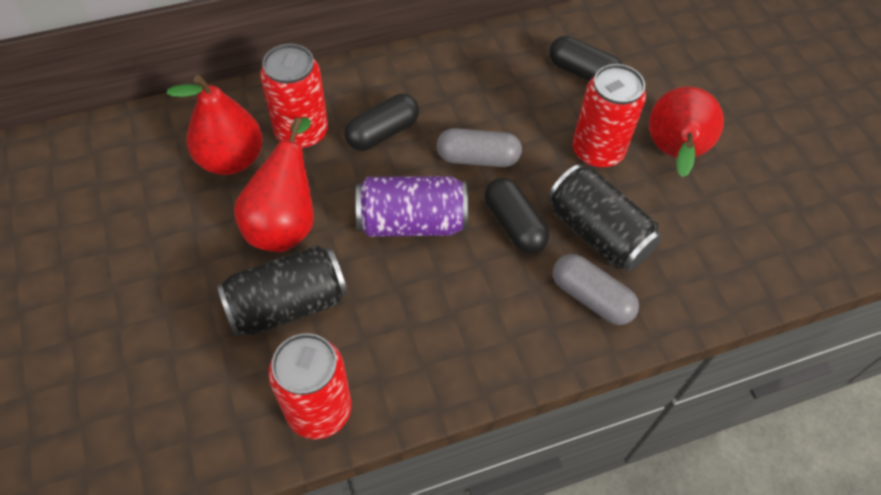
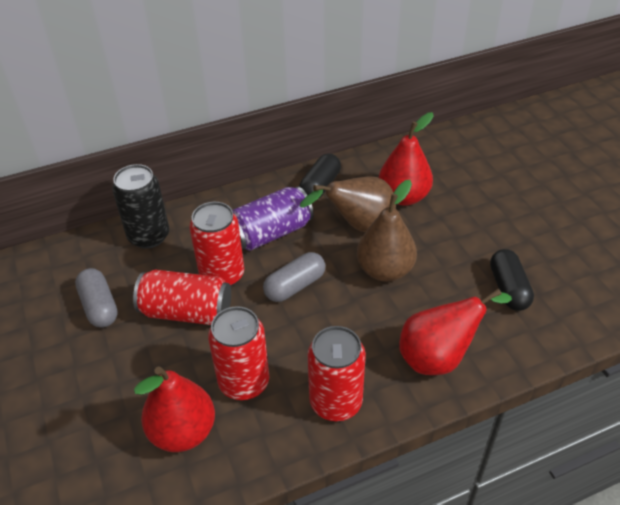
black can: [217,245,347,336] [548,164,662,271] = 2 -> [112,164,169,249] = 1
black capsule: [344,94,419,151] [484,178,549,254] [549,36,622,81] = 3 -> [299,153,341,199] [490,249,534,311] = 2
brown pear: none = 0 -> [300,177,396,232] [357,180,417,282] = 2
red can: [260,44,328,149] [268,333,352,439] [572,64,646,168] = 3 -> [133,269,231,325] [189,202,244,286] [208,306,269,400] [308,326,366,421] = 4

